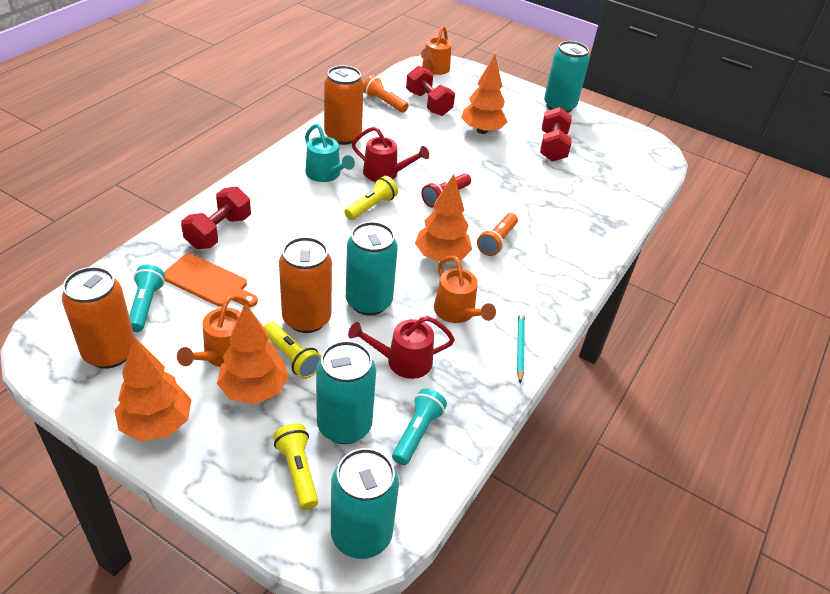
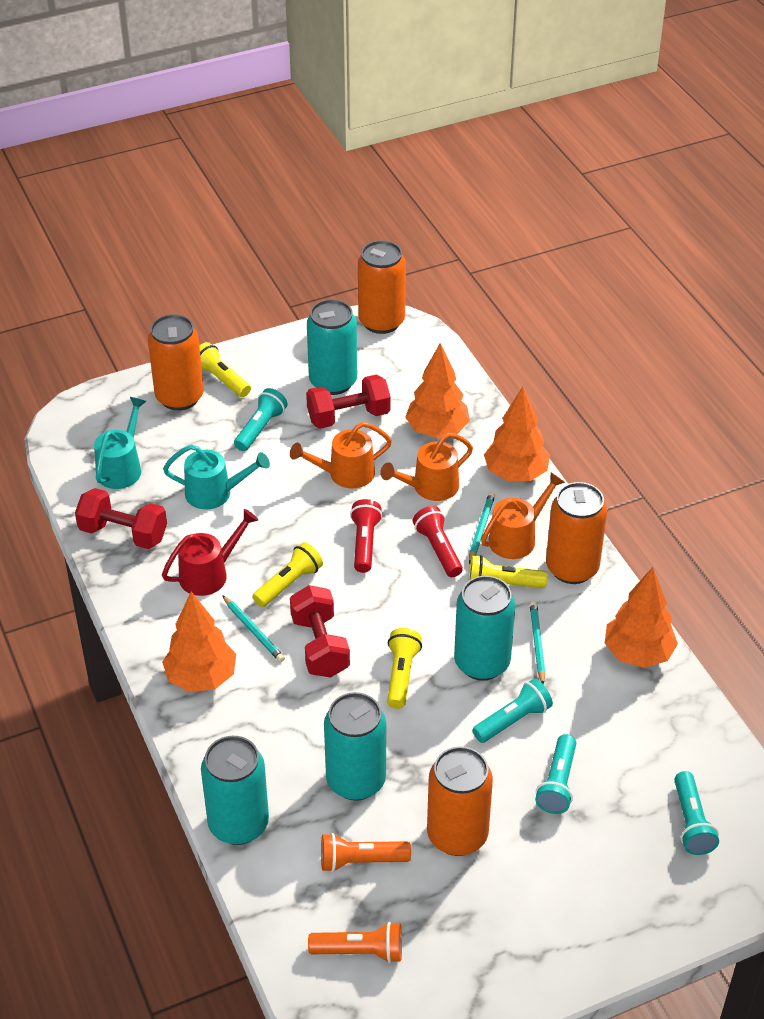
orange can: [62,267,135,369] [279,237,332,333] [324,65,364,145] = 3 -> [148,314,204,411] [358,240,406,334] [427,746,493,856] [546,482,607,584] = 4
orange cutting board: [164,254,258,307] = 1 -> none = 0
red flashlight: [421,173,471,208] = 1 -> [350,499,382,573] [413,506,463,577] = 2
red watering can: [348,316,455,379] [352,127,429,182] = 2 -> [162,509,258,596] = 1
turquoise flashlight: [129,265,165,332] [392,388,447,465] = 2 -> [234,388,287,451] [472,679,553,743] [535,734,576,814] [674,771,719,855] = 4
turquoise pencil: [517,312,525,383] = 1 -> [222,595,285,662] [469,492,495,564] [530,601,545,684] = 3
turquoise watering can: [305,124,355,182] = 1 -> [94,397,147,489] [163,445,270,509] = 2
yellow flashlight: [264,322,321,379] [273,423,318,510] [344,176,398,220] = 3 -> [199,342,251,397] [252,542,323,607] [387,628,422,709] [468,555,548,588] = 4

